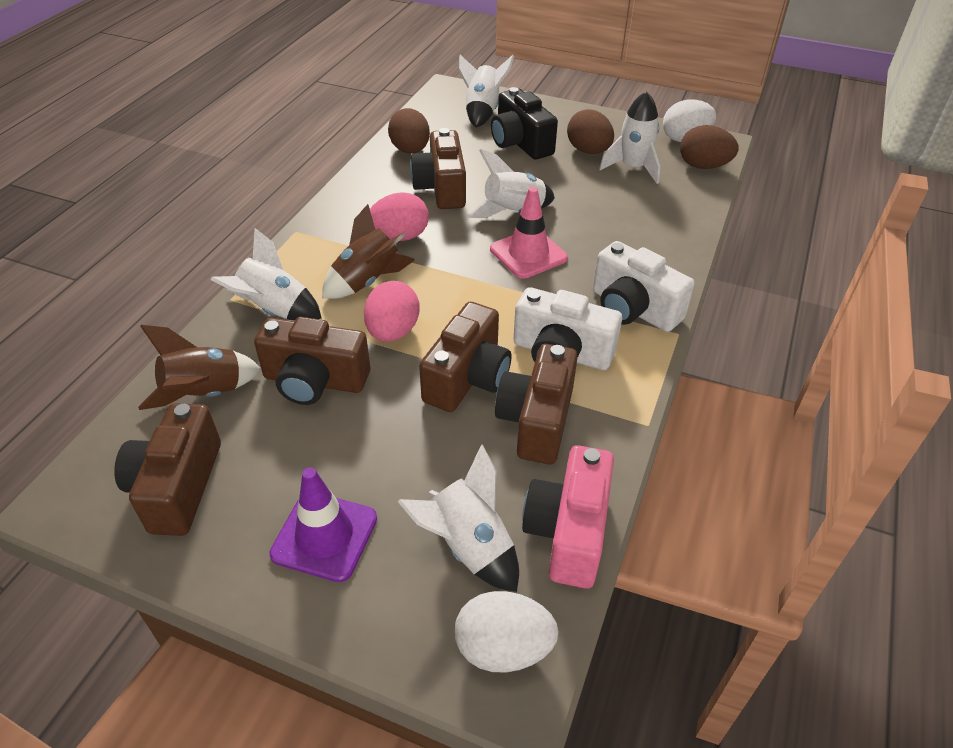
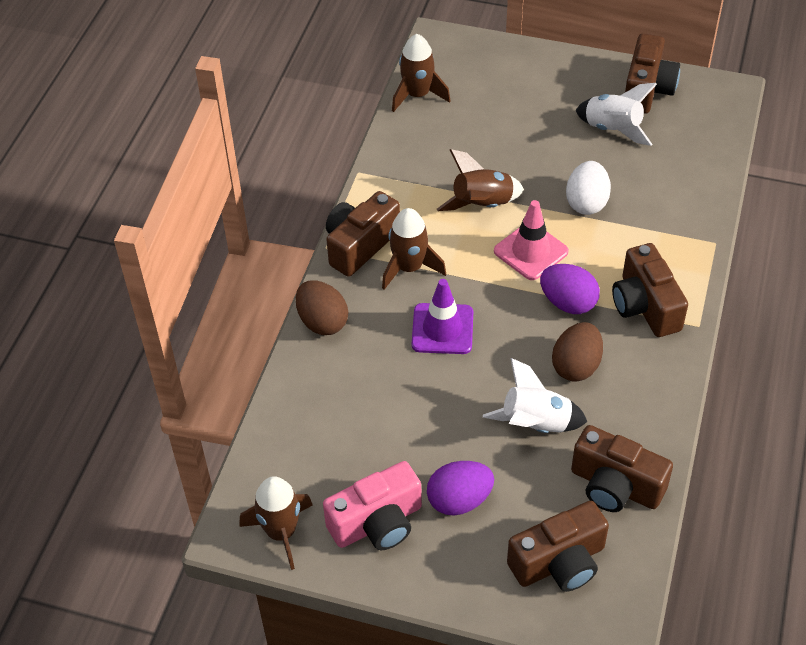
black camera: [491,87,558,160] = 1 -> none = 0
brown egg: [388,108,430,153] [567,109,614,154] [680,125,738,169] = 3 -> [296,281,348,335] [552,322,603,382] = 2
brown rocket: [138,325,261,410] [322,204,415,299] = 2 -> [239,476,313,570] [382,208,446,290] [392,34,450,112] [437,149,524,211] = 4
pink egg: [364,281,420,342] [370,192,429,241] = 2 -> none = 0
purple egg: none = 0 -> [427,461,494,516] [540,264,600,314] = 2
white camera: [513,287,622,370] [593,241,695,332] = 2 -> none = 0
white egg: [455,591,559,673] [663,100,717,142] = 2 -> [566,161,611,215] = 1
white rocket: [211,228,322,321] [397,444,519,592] [458,55,514,127] [468,149,555,218] [599,91,660,184] = 5 -> [483,358,587,433] [575,83,657,146] = 2

